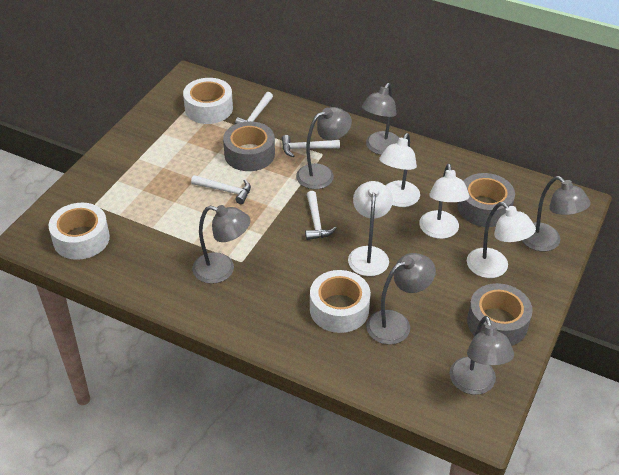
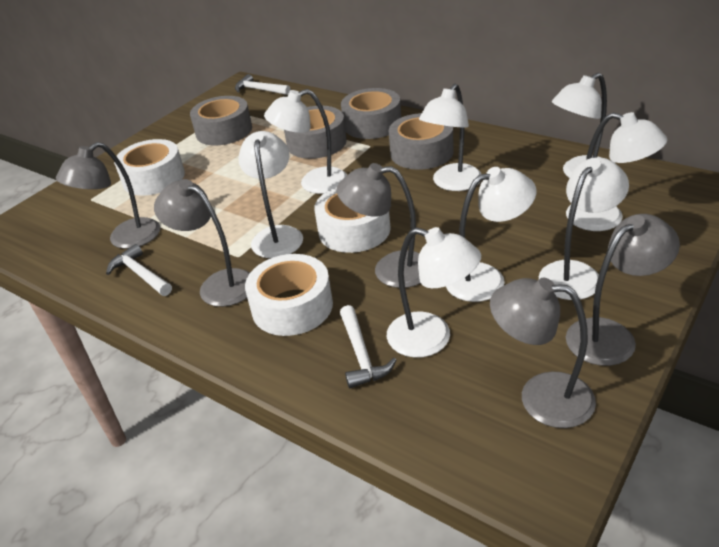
grey lamp: [192,205,250,284] [296,107,352,189] [362,83,399,155] [366,253,436,345] [450,316,514,395] [522,176,591,251] = 6 -> [56,142,160,249] [154,179,250,307] [337,163,420,288] [490,277,596,428] [566,214,680,366] = 5
grey tape: [223,121,275,171] [457,173,515,227] [467,283,533,346] = 3 -> [190,96,252,145] [284,106,347,159] [341,88,401,139] [389,113,454,170] = 4
white hammer: [191,175,251,204] [235,92,273,125] [282,135,340,157] [305,191,337,240] = 4 -> [106,244,172,296] [235,74,291,95] [340,305,397,388] = 3
white lamp: [348,181,393,276] [379,133,420,207] [419,164,469,239] [467,202,536,278] = 4 -> [238,131,303,258] [264,89,347,194] [387,227,481,358] [419,84,481,191] [446,167,536,302] [539,157,629,300] [552,73,607,178] [566,112,667,231] = 8

